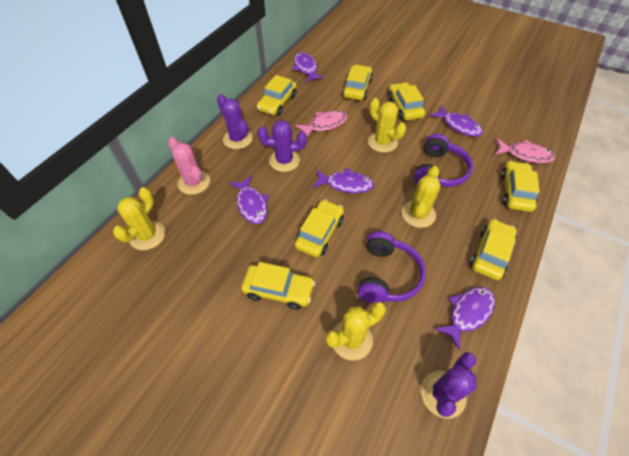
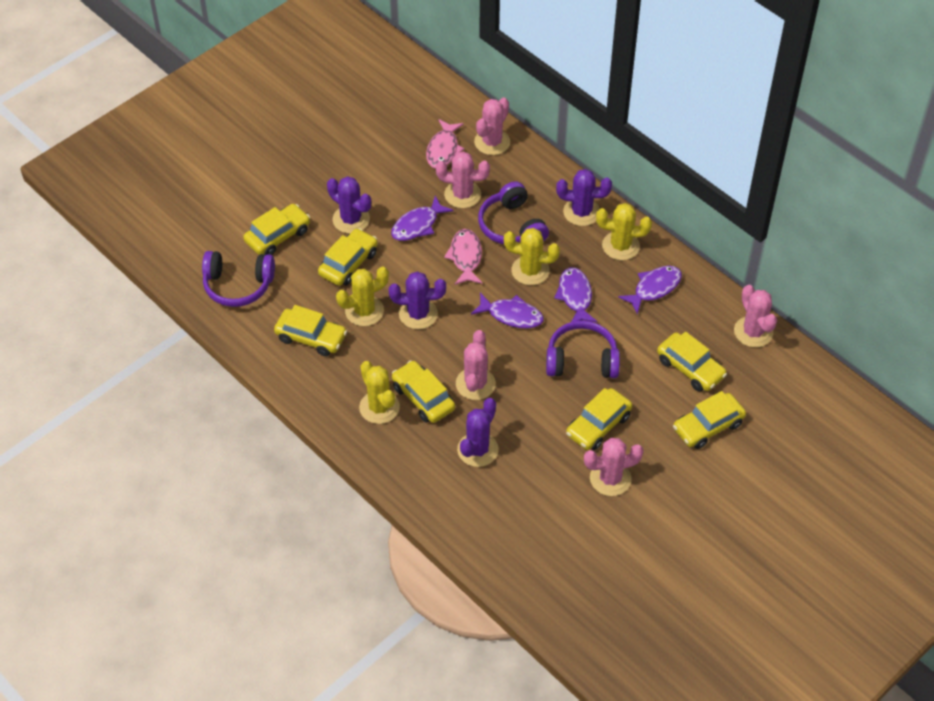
pink cactus: [168,137,210,195] = 1 -> [435,151,490,208] [456,330,496,400] [474,98,510,155] [584,438,644,496] [734,285,777,347] = 5
purple cactus: [217,94,253,149] [257,120,307,172] [421,352,476,419] = 3 -> [327,176,371,234] [389,271,446,329] [457,398,499,467] [556,169,612,226] = 4
purple fish: [229,176,269,224] [293,52,324,83] [313,168,374,194] [430,106,483,137] [435,287,495,351] = 5 -> [391,196,454,241] [471,293,544,328] [554,267,598,322] [618,266,682,314] = 4
purple headphones: [358,231,426,303] [414,133,473,187] = 2 -> [202,251,275,307] [478,181,549,244] [546,321,620,378] = 3

